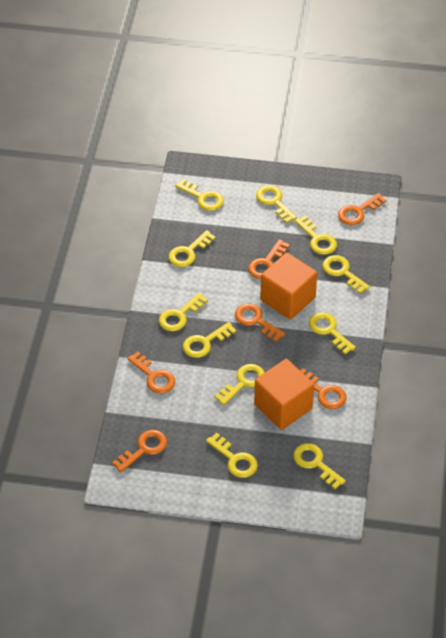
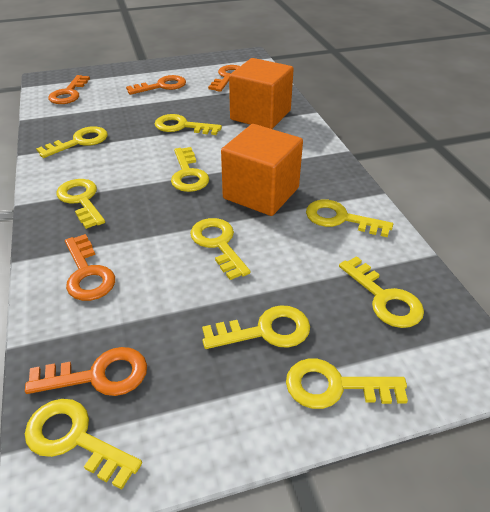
orange key: [112,430,167,472] [127,351,175,393] [235,304,285,342] [248,239,290,279] [301,368,347,409] [338,193,386,225] = 6 -> [25,347,147,396] [48,75,90,104] [65,234,115,301] [126,75,186,95] [208,65,240,92] = 5
yellow key: [159,293,208,331] [169,230,216,267] [175,179,224,211] [183,322,236,358] [206,433,258,478] [215,364,265,405] [256,185,297,223] [293,443,346,489] [295,216,337,255] [309,312,356,354] [322,255,370,294] = 11 -> [25,399,142,490] [36,126,108,158] [57,179,105,229] [155,114,222,135] [171,147,209,192] [190,218,251,280] [202,305,310,349] [286,359,408,409] [306,200,393,237] [339,256,424,328] = 10

